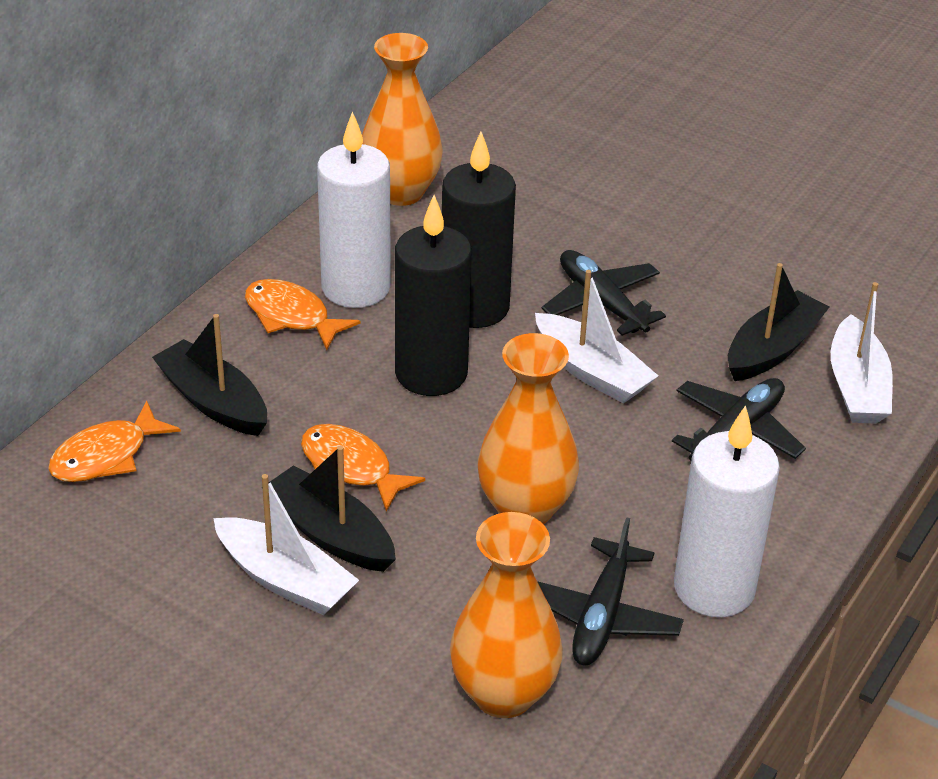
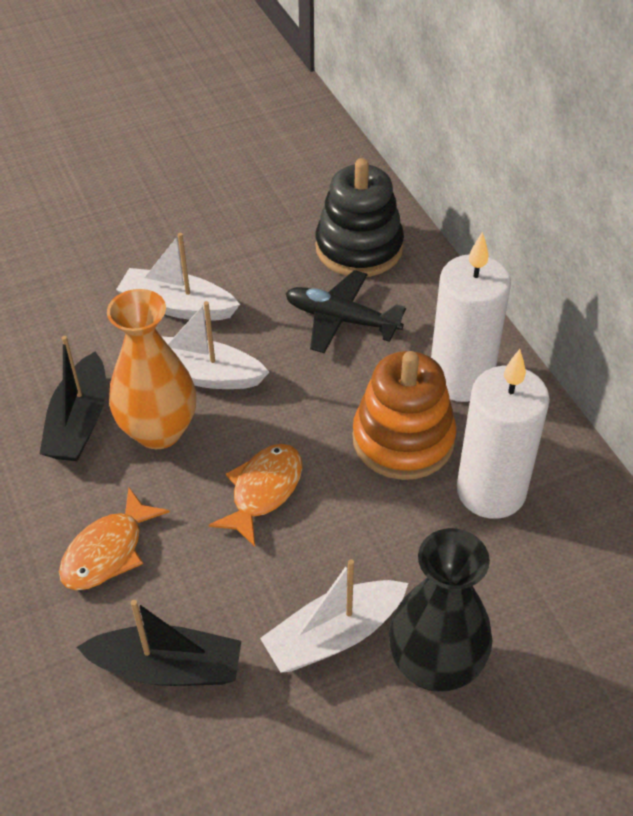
black boat: [152,314,267,436] [262,446,396,572] [728,263,829,381] = 3 -> [40,336,106,461] [77,600,241,686] = 2
black candle: [395,195,472,396] [442,132,516,328] = 2 -> none = 0
black plane: [537,517,684,666] [542,250,666,336] [672,378,806,461] = 3 -> [285,270,406,353] = 1
black stacking toy: none = 0 -> [315,158,404,277] = 1
black vase: none = 0 -> [389,528,492,692] = 1
orange fish: [48,401,181,482] [245,279,361,350] [301,424,425,512] = 3 -> [59,488,170,590] [209,444,302,547] = 2
orange stacking toy: none = 0 -> [353,351,456,480] = 1
orange vase: [362,33,443,206] [450,512,563,718] [478,333,579,524] = 3 -> [107,289,196,449] = 1

